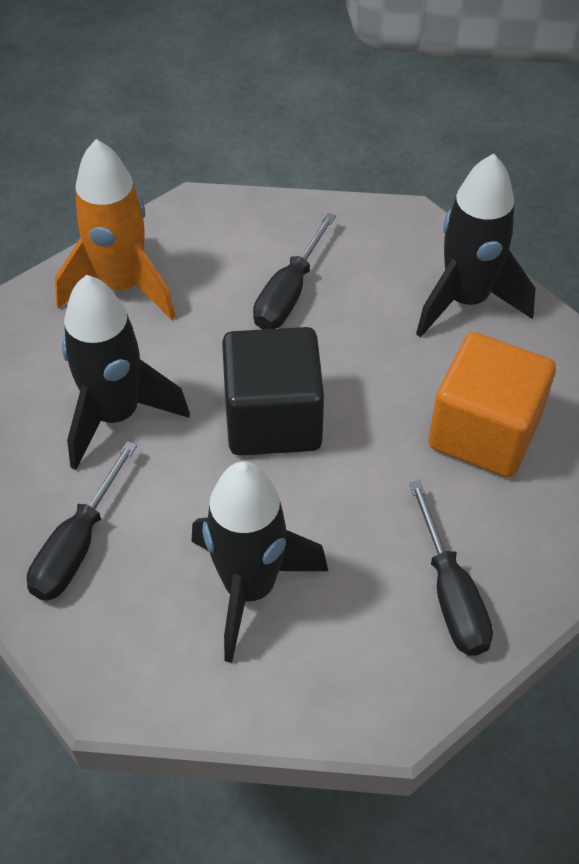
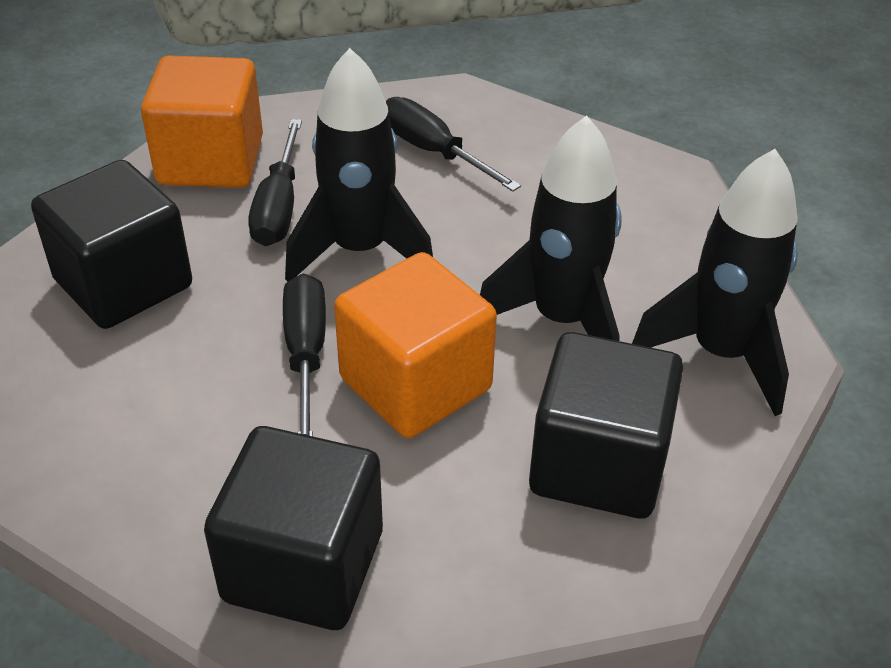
black cube: [222,327,324,456] = 1 -> [31,160,192,329] [204,426,383,630] [529,332,683,519] = 3
orange cube: [428,332,556,477] = 1 -> [141,56,263,188] [334,252,497,438] = 2
orange rocket: [55,139,175,320] = 1 -> none = 0

